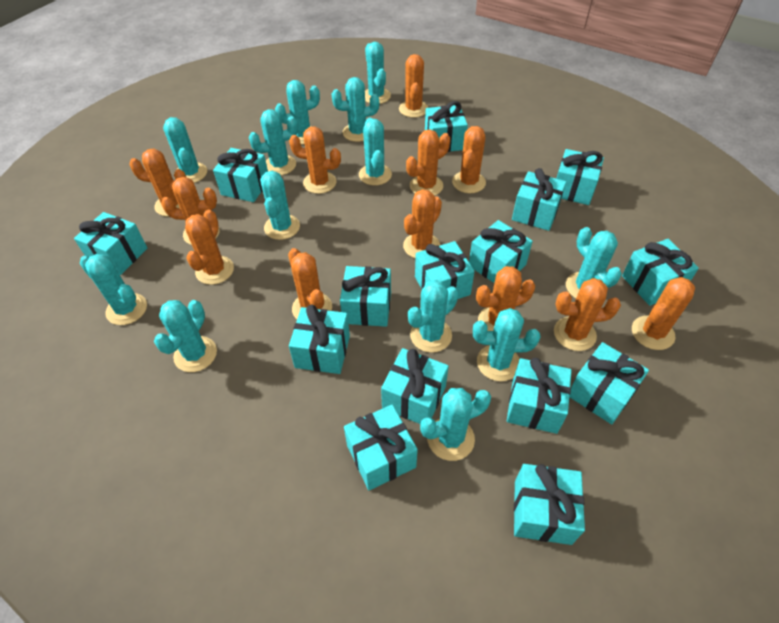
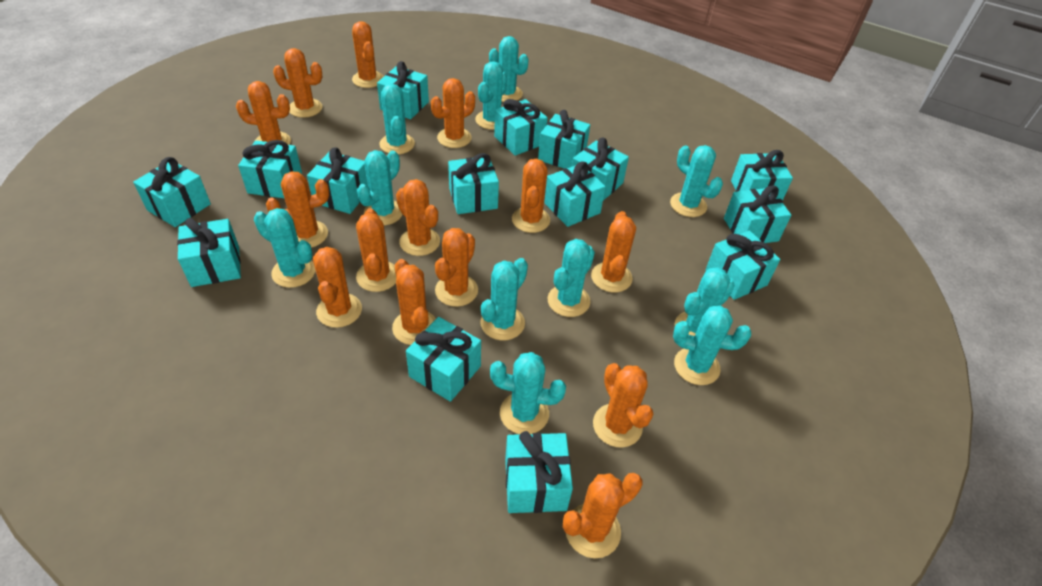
orange cactus: [129,148,187,216] [161,177,220,245] [185,209,234,285] [288,248,332,319] [289,126,341,194] [399,54,428,118] [403,189,442,259] [406,130,450,196] [452,126,486,193] [476,266,535,331] [554,278,621,351] [632,277,695,350] = 12 -> [236,81,291,145] [266,171,329,248] [273,48,322,118] [313,247,362,328] [352,21,384,88] [356,208,396,292] [392,259,436,345] [396,179,440,256] [431,78,475,148] [435,228,478,307] [512,158,550,233] [563,473,642,558] [591,211,636,293] [593,363,654,448] = 14
turquoise cactus: [80,254,147,325] [154,300,217,372] [163,117,207,183] [249,109,298,175] [260,171,300,240] [275,80,320,145] [332,77,379,142] [359,118,392,186] [365,42,391,104] [408,280,459,353] [420,388,491,461] [473,308,541,381] [566,227,622,298] = 13 -> [254,208,315,288] [357,150,402,226] [379,84,415,155] [475,61,507,130] [481,258,528,340] [489,36,529,102] [490,352,566,434] [548,239,595,317] [670,145,723,217] [673,306,751,385] [674,267,735,336] = 11

